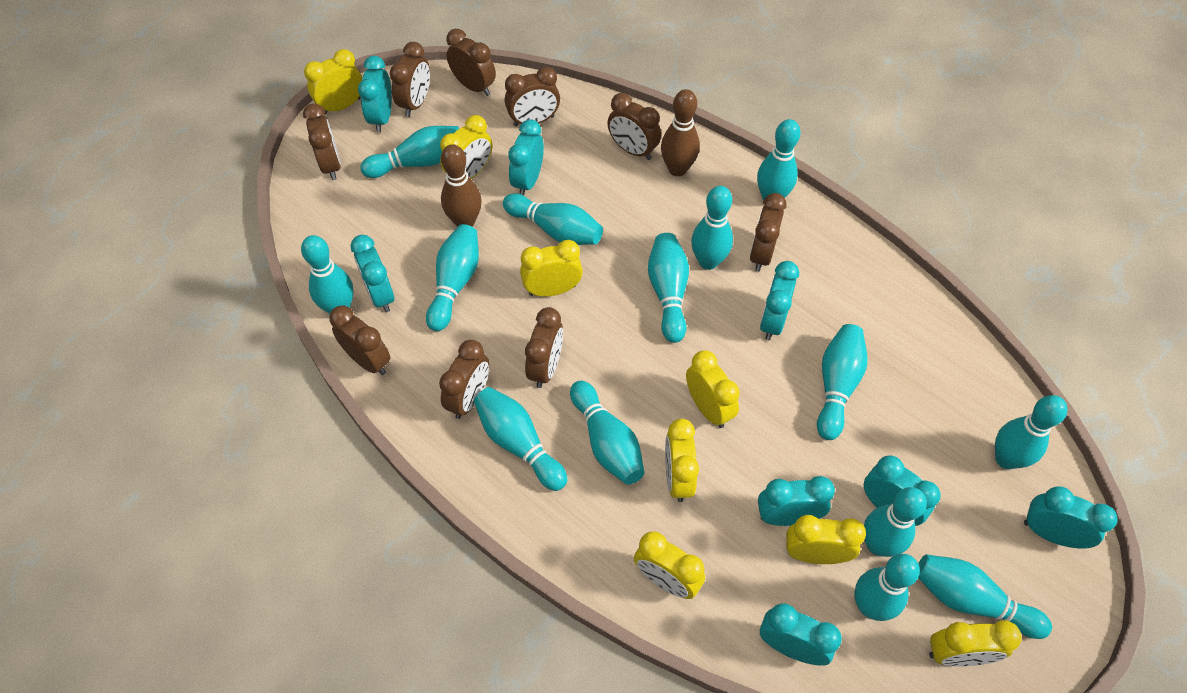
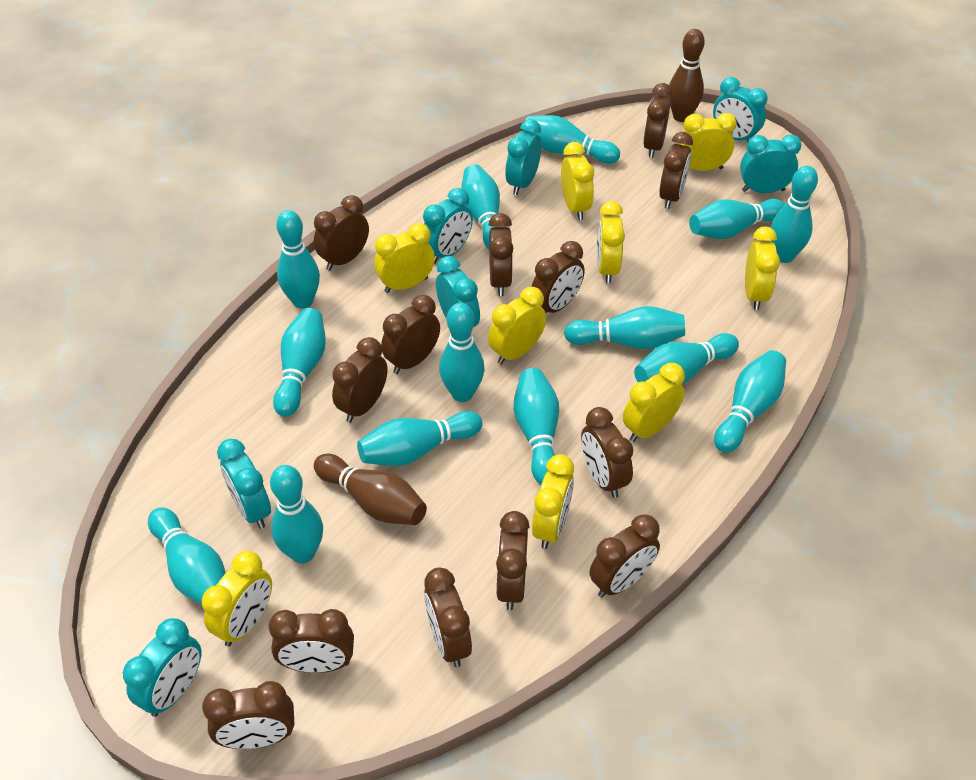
brown clock: [303,103,341,180] [329,305,390,375] [390,42,430,117] [439,340,489,419] [446,29,496,96] [505,66,560,126] [525,307,563,388] [607,93,661,160] [750,193,787,272] = 9 -> [202,681,295,749] [269,609,354,673] [314,195,369,271] [332,337,388,423] [381,295,440,374] [424,568,472,667] [489,213,513,296] [496,511,529,610] [532,241,585,313] [581,407,633,498] [589,514,660,598] [643,83,673,158] [659,132,693,209] = 13
turquoise clock: [350,235,394,312] [358,56,392,132] [508,119,544,196] [758,476,835,526] [760,261,799,340] [760,603,842,666] [864,455,941,526] [1024,487,1118,549] = 8 -> [123,618,201,717] [217,439,271,529] [423,188,473,264] [436,256,480,327] [505,119,541,195] [713,77,768,141] [740,135,801,193] = 7
yellow clock: [304,49,362,115] [440,115,492,179] [520,240,583,297] [634,531,705,599] [665,419,699,502] [686,350,740,428] [786,515,866,564] [929,620,1022,667] = 8 -> [202,551,272,646] [374,223,435,293] [488,287,546,365] [532,454,574,549] [561,142,594,220] [597,201,625,283] [623,363,685,442] [678,113,737,171] [745,227,780,310] = 9

